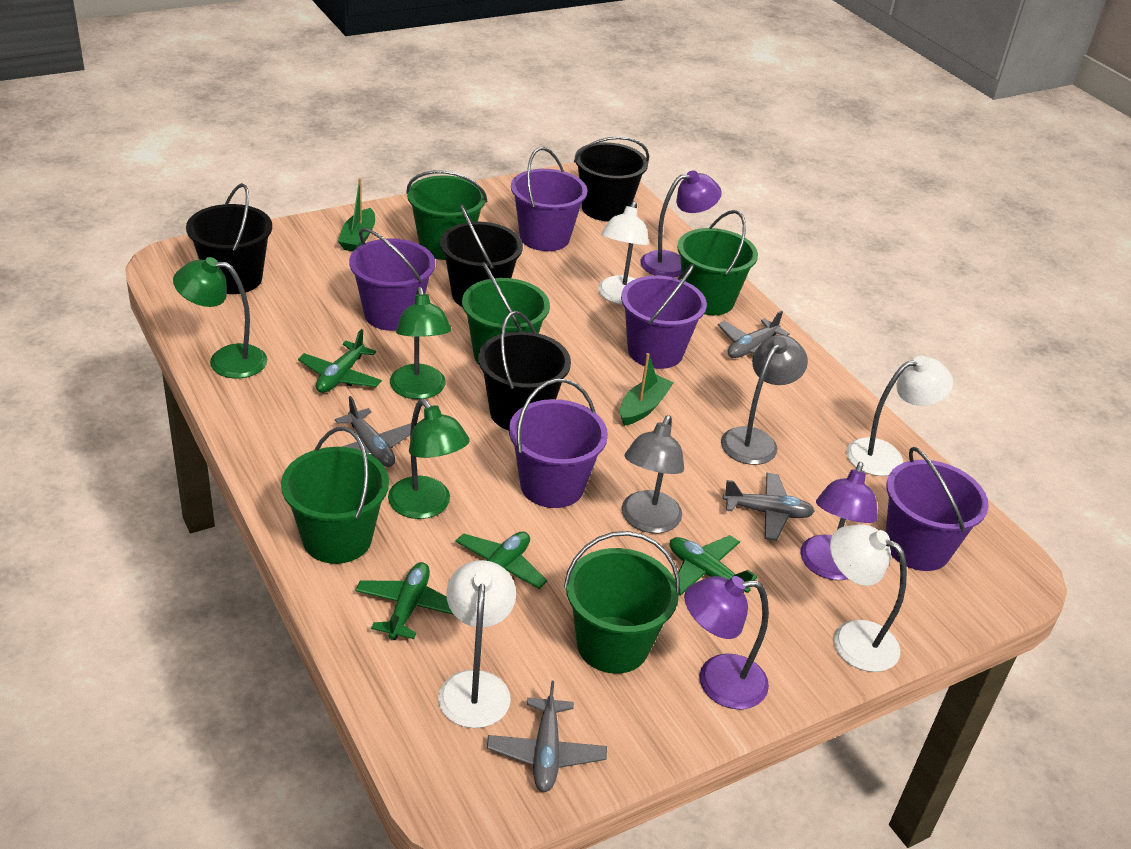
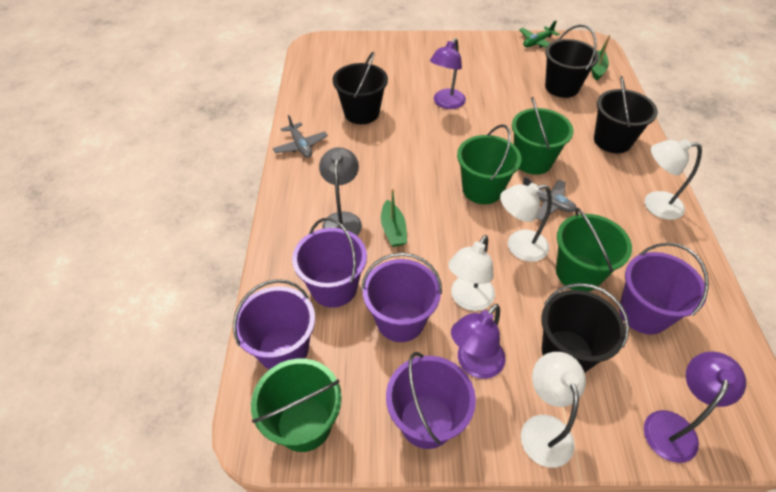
green bucket: [281,427,389,564] [406,170,487,260] [462,262,550,364] [564,531,680,674] [677,210,758,315] = 5 -> [251,359,342,452] [457,124,521,204] [512,97,574,175] [556,208,632,292] = 4
green lamp: [173,257,267,379] [388,399,470,519] [390,287,451,399] = 3 -> none = 0
green plane: [298,329,382,393] [355,562,454,640] [456,531,547,589] [670,535,758,595] = 4 -> [519,21,560,48] = 1
grey lamp: [622,415,684,533] [721,335,808,465] = 2 -> [319,147,362,236] = 1
grey plane: [335,396,411,467] [487,680,607,792] [718,310,790,358] [723,473,815,541] = 4 -> [273,115,328,158] [523,176,576,221] = 2

